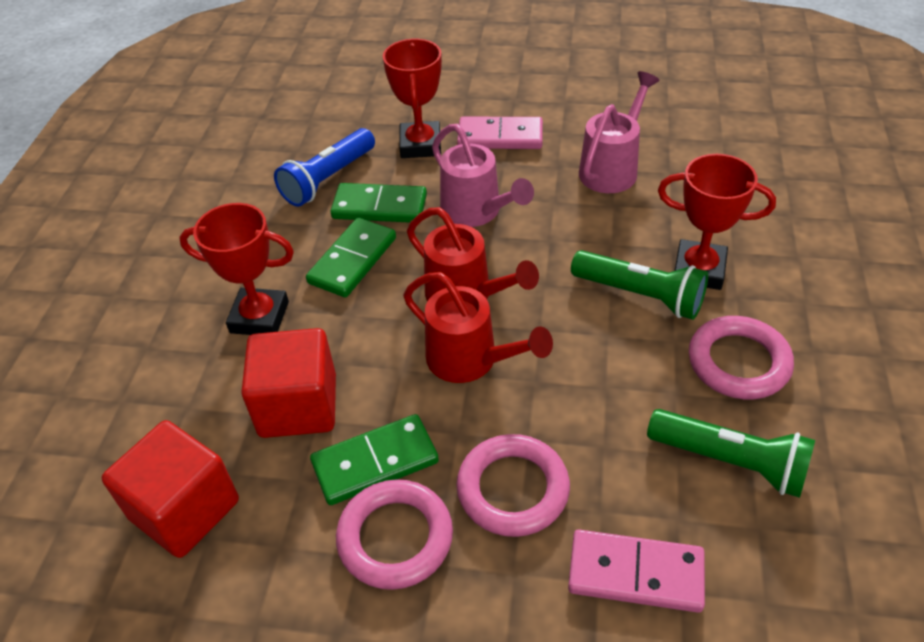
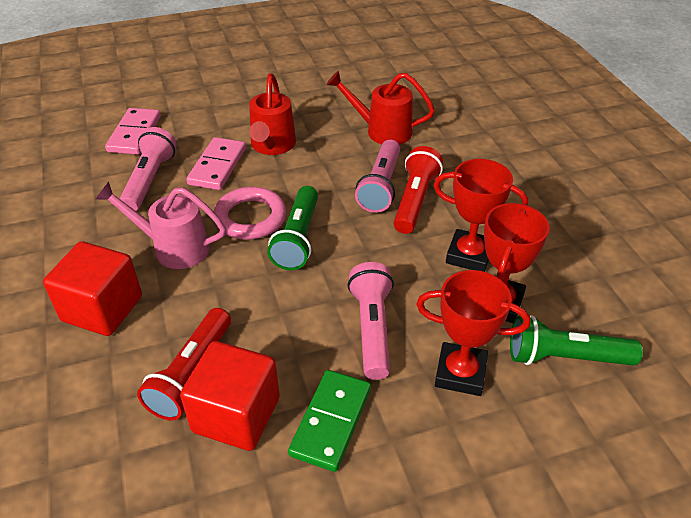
blue flashlight: [274,128,375,207] = 1 -> none = 0
green domino: [306,218,396,297] [310,414,439,505] [330,183,427,223] = 3 -> [288,370,371,472] = 1
pink flashlight: none = 0 -> [120,127,177,211] [347,262,394,380] [355,140,400,213] = 3
pink ring: [336,479,453,590] [456,434,570,537] [689,316,794,399] = 3 -> [214,187,286,240] = 1
pink watering can: [432,124,534,227] [579,71,660,193] = 2 -> [95,181,226,269] = 1
red flashlight: none = 0 -> [137,308,231,421] [394,146,443,234] = 2

